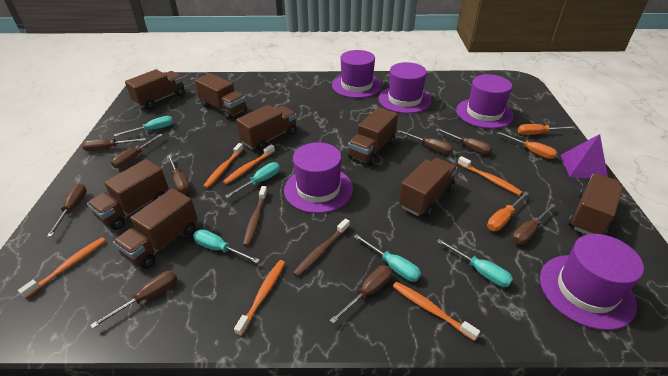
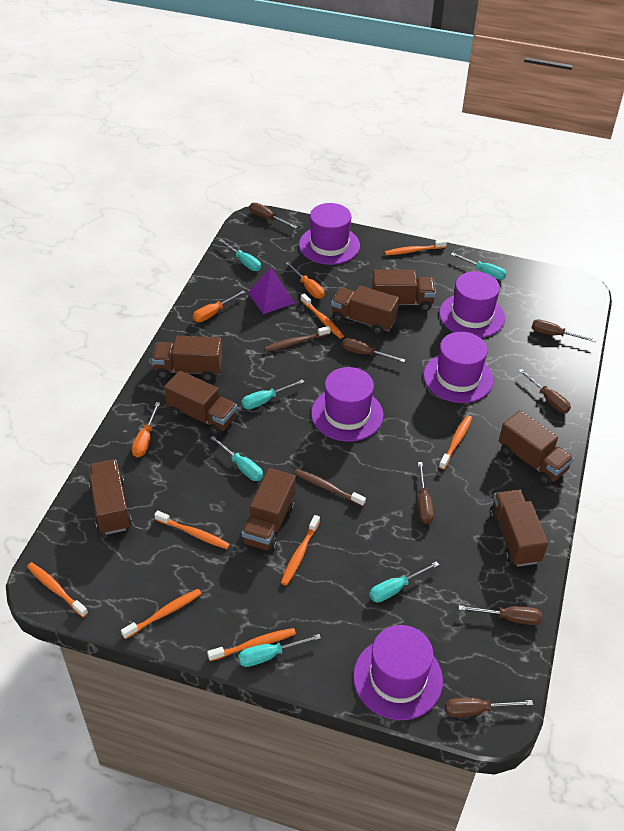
brown screwdriver: [47,184,87,237] [82,138,146,151] [90,271,177,329] [111,134,163,168] [167,155,190,194] [330,265,392,324] [397,130,453,154] [436,128,492,155] [512,203,556,245] = 9 -> [249,203,298,229] [342,338,405,362] [418,462,434,524] [445,698,533,717] [459,605,542,625] [518,369,571,413] [532,319,596,342] = 7
orange toothbrush: [18,237,106,299] [203,143,244,188] [223,144,275,185] [234,260,285,336] [393,282,480,341] [458,156,522,195] = 6 -> [27,562,88,617] [121,589,202,639] [154,510,230,549] [207,628,296,661] [281,515,320,586] [301,293,344,339] [385,239,447,255] [439,415,472,470] = 8
turquoise screwdriver: [114,116,173,136] [193,229,260,263] [225,162,280,198] [354,234,421,282] [436,239,513,287] = 5 -> [210,436,263,481] [219,239,261,271] [238,634,321,667] [241,379,304,409] [369,561,439,603] [451,252,507,280] = 6

